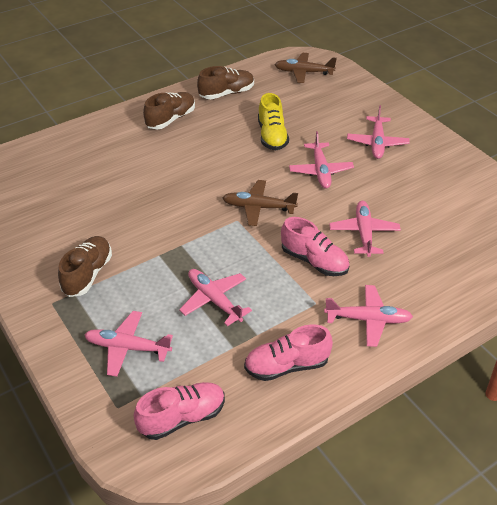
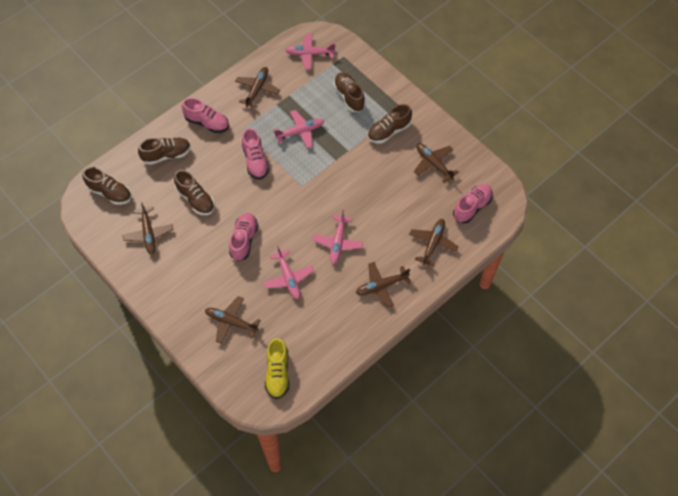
brown plane: [222,180,298,226] [274,53,337,83] = 2 -> [123,201,173,255] [205,296,261,344] [235,67,280,107] [356,262,411,308] [409,219,459,267] [414,143,459,183] = 6
brown shoe: [58,236,112,297] [143,92,195,129] [197,66,254,99] = 3 -> [82,167,131,205] [138,138,191,165] [174,170,215,215] [333,72,365,112] [367,104,412,143] = 5
pink plane: [85,311,173,377] [179,269,252,326] [289,131,354,189] [324,285,413,347] [329,201,401,257] [347,105,410,159] = 6 -> [263,246,314,299] [273,110,324,148] [285,33,336,69] [312,209,363,264] = 4
pink shoe: [134,382,225,440] [244,324,333,381] [281,217,350,276] = 3 -> [182,98,229,133] [229,213,258,261] [242,128,270,180] [453,184,493,224] = 4

